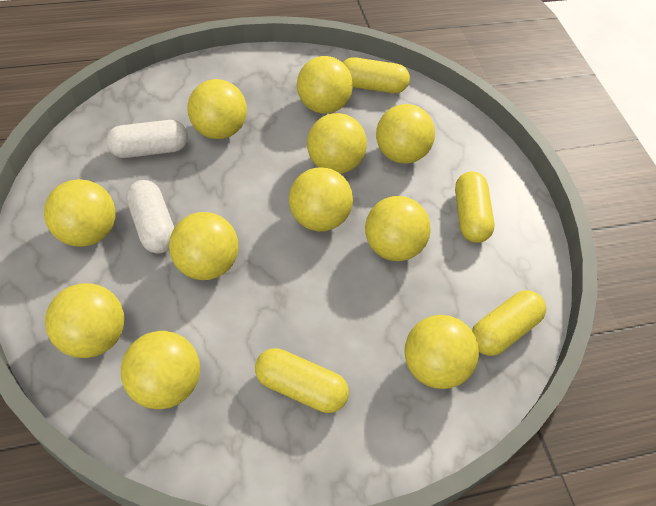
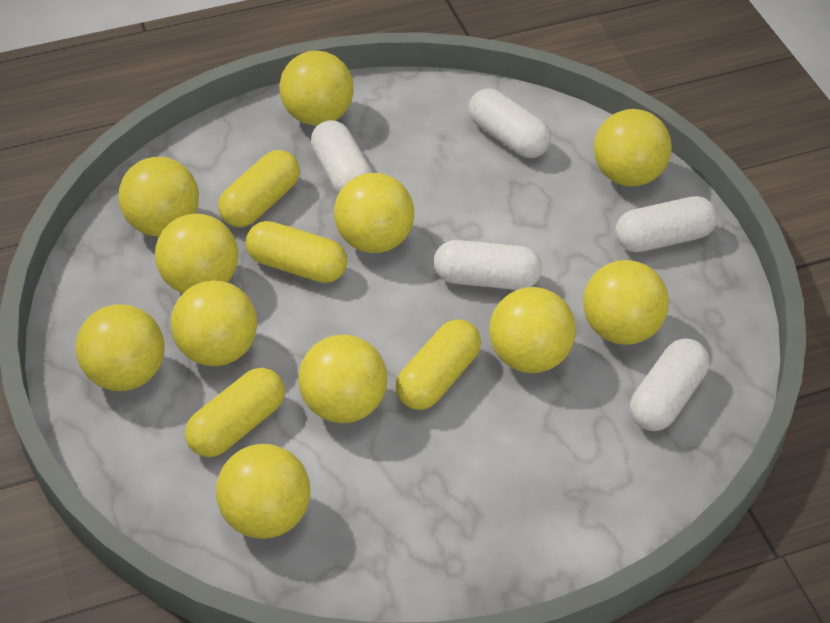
white capsule: [106,120,188,158] [126,180,174,253] = 2 -> [311,120,373,194] [434,240,542,290] [469,89,551,158] [615,196,717,252] [630,338,709,431] = 5

